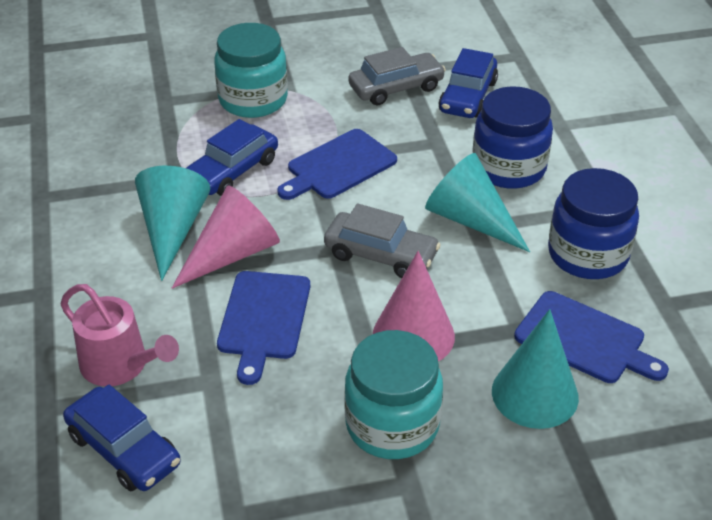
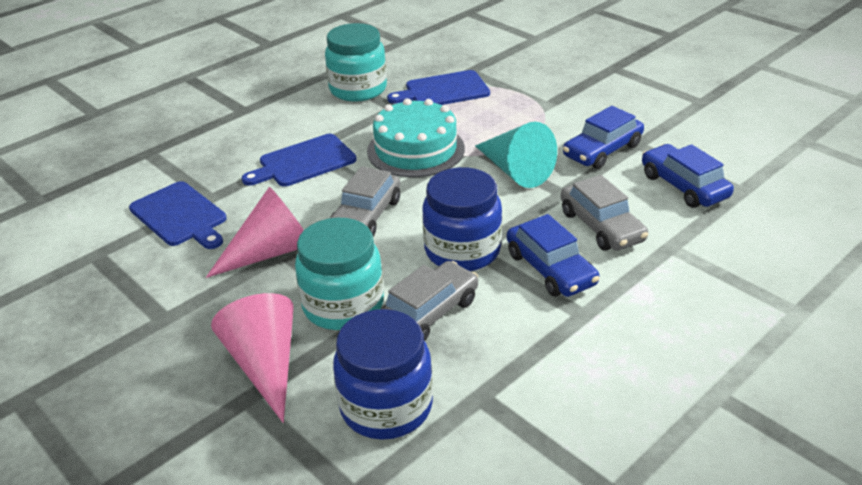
grey car: [324,203,441,278] [348,47,446,105] = 2 -> [330,166,400,237] [382,261,479,341] [561,175,648,251] = 3
pink watering can: [61,284,179,386] = 1 -> none = 0
turquoise cake: none = 0 -> [367,98,465,177] = 1
turquoise cone: [135,166,210,281] [425,153,530,252] [492,309,579,429] = 3 -> [475,122,557,188] = 1

